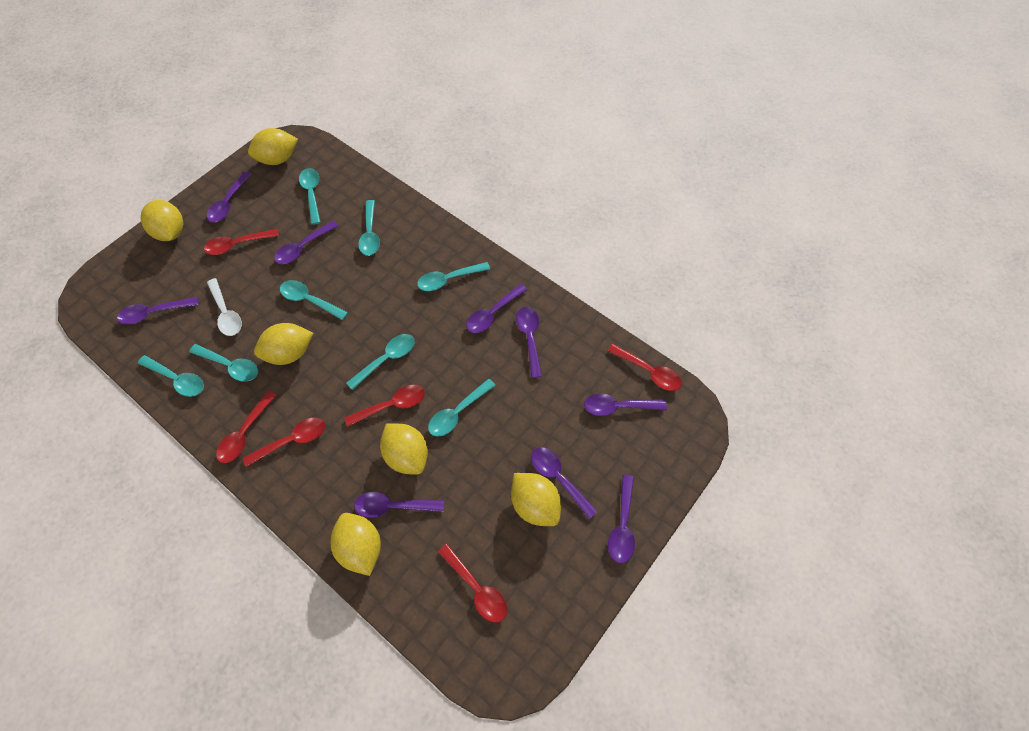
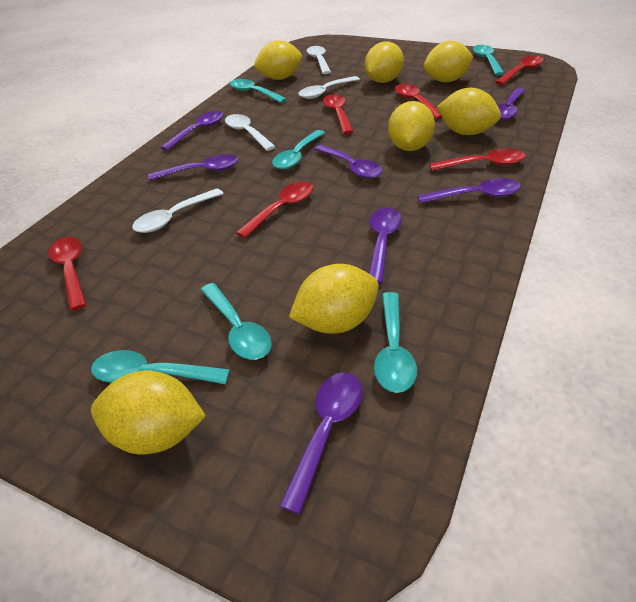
purple spoon: [117,297,199,325] [207,172,251,222] [274,221,338,264] [354,492,444,518] [466,284,527,333] [516,307,542,378] [531,447,598,519] [584,393,667,416] [608,475,635,563] = 9 -> [148,154,238,181] [161,111,224,151] [279,372,362,514] [314,145,383,179] [369,208,402,284] [417,178,521,204] [497,88,525,120] = 7
turquoise spoon: [138,355,204,397] [189,344,258,382] [280,280,348,320] [299,168,321,225] [346,334,414,390] [358,200,380,256] [417,262,490,291] [428,379,496,437] = 8 -> [91,350,230,384] [201,283,272,360] [230,79,286,103] [272,130,325,169] [374,292,417,393] [473,45,504,75] = 6
white spoon: [207,278,242,336] = 1 -> [132,189,224,233] [225,114,276,151] [299,76,360,99] [306,46,331,74] = 4
yellow lemon: [141,200,183,241] [248,128,298,165] [254,323,313,365] [331,513,381,576] [380,423,428,475] [511,473,561,526] = 6 -> [91,370,206,454] [253,40,302,80] [289,264,379,334] [365,42,404,83] [388,101,435,151] [424,41,473,82] [437,88,501,135] = 7

